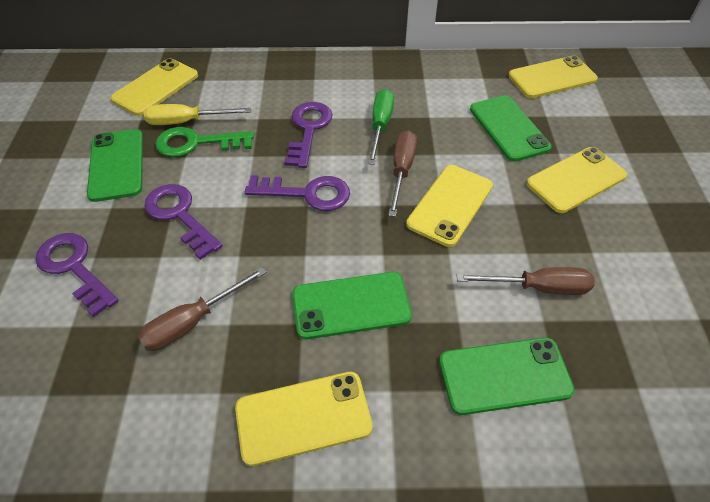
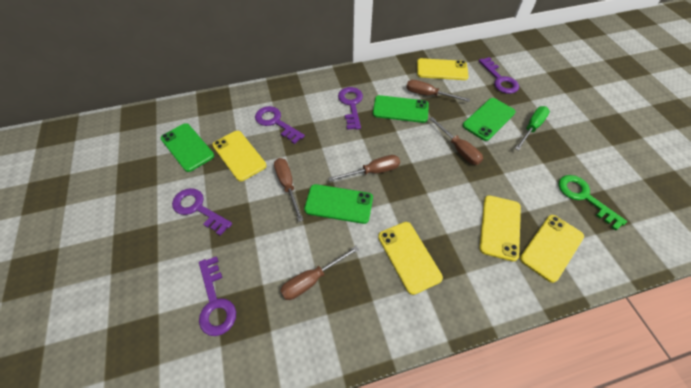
brown screwdriver: [138,267,267,351] [388,130,417,217] [457,267,595,295] = 3 -> [274,158,303,222] [280,246,359,300] [328,155,400,181] [406,80,470,102] [429,117,483,165] = 5
purple key: [35,233,119,317] [144,184,223,260] [245,175,350,211] [284,102,333,168] = 4 -> [172,188,232,236] [199,256,236,336] [255,106,305,144] [338,87,363,130] [479,57,519,94] = 5
yellow screwdriver: [144,104,251,125] = 1 -> none = 0

